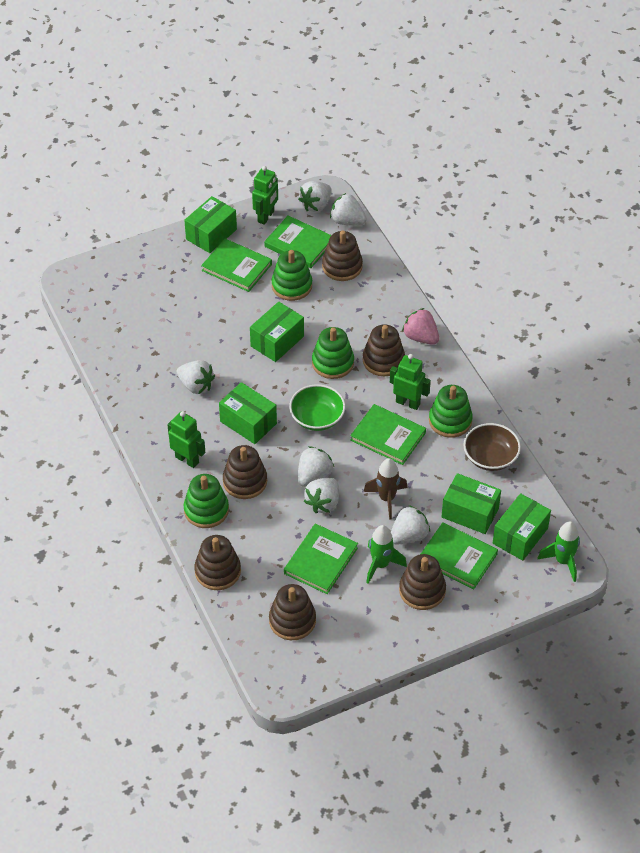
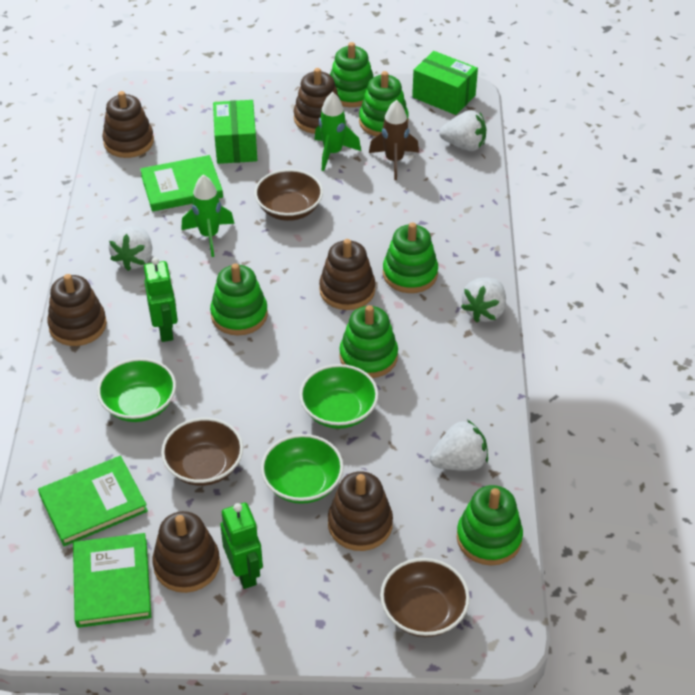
brown bowl: [463,423,521,471] = 1 -> [161,418,243,486] [254,169,323,221] [380,558,470,637] = 3
green book: [201,239,272,292] [264,216,331,268] [284,524,358,594] [350,404,426,465] [421,522,498,589] = 5 -> [38,456,148,546] [73,533,151,628] [140,155,223,212] = 3
green bowl: [289,384,345,431] = 1 -> [97,358,176,422] [261,434,344,504] [299,364,379,429] = 3
green box: [184,196,237,253] [219,382,277,444] [250,302,304,362] [441,473,501,534] [493,493,551,561] = 5 -> [213,100,257,164] [412,51,478,115] = 2
green robot: [167,411,205,468] [252,166,278,225] [390,354,431,410] = 3 -> [144,257,178,342] [220,503,263,589] = 2
green stacking toy: [184,474,229,528] [271,250,312,301] [312,327,354,379] [429,385,473,438] = 4 -> [210,263,268,336] [330,42,373,107] [339,305,398,378] [359,71,409,136] [383,222,438,293] [457,485,523,565] = 6
pink strawberry: [402,308,439,345] = 1 -> none = 0
white strawberry: [177,360,215,394] [298,181,331,212] [298,446,334,487] [304,478,339,513] [330,193,367,226] [391,505,430,545] = 6 -> [109,226,152,271] [430,420,488,470] [439,110,486,151] [461,278,506,323] = 4

